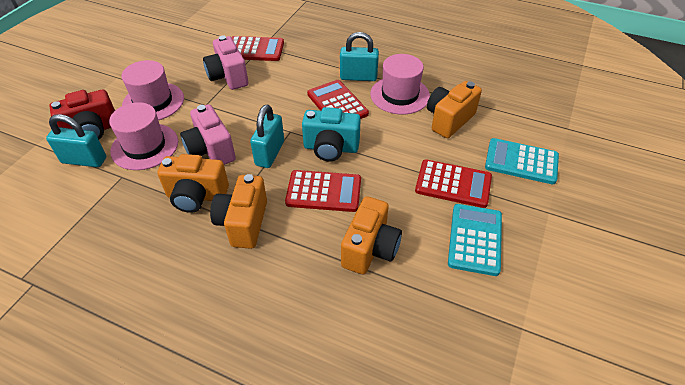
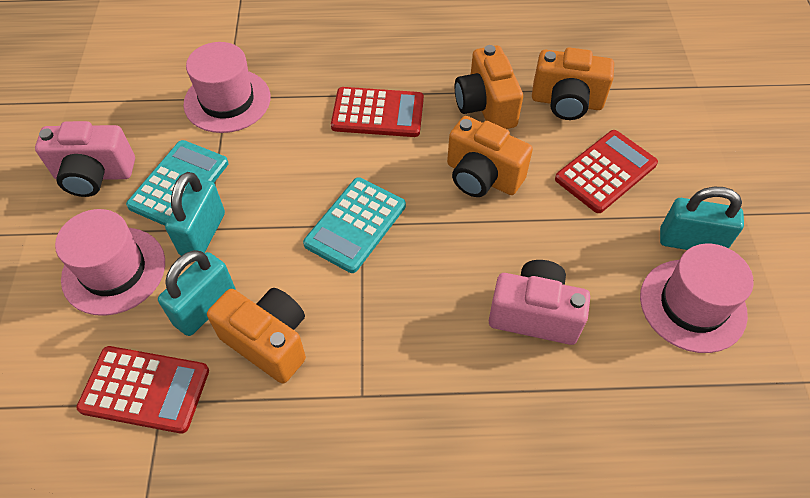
red calculator: [231,36,284,61] [285,170,361,212] [307,80,369,119] [415,159,492,208] = 4 -> [76,346,209,434] [331,87,424,137] [555,130,658,213] = 3
red camera: [49,90,115,140] = 1 -> none = 0
turquoise camera: [302,107,361,161] = 1 -> none = 0

